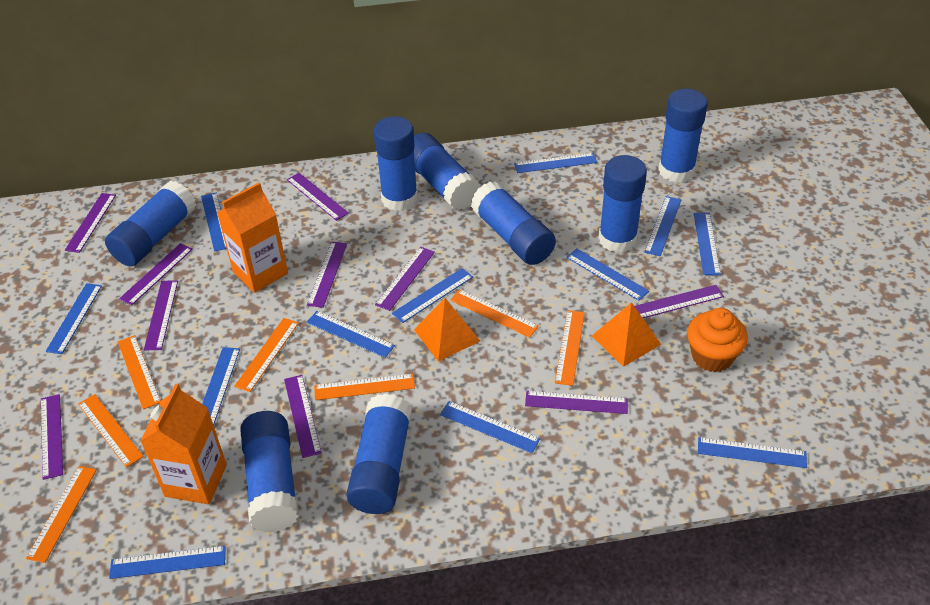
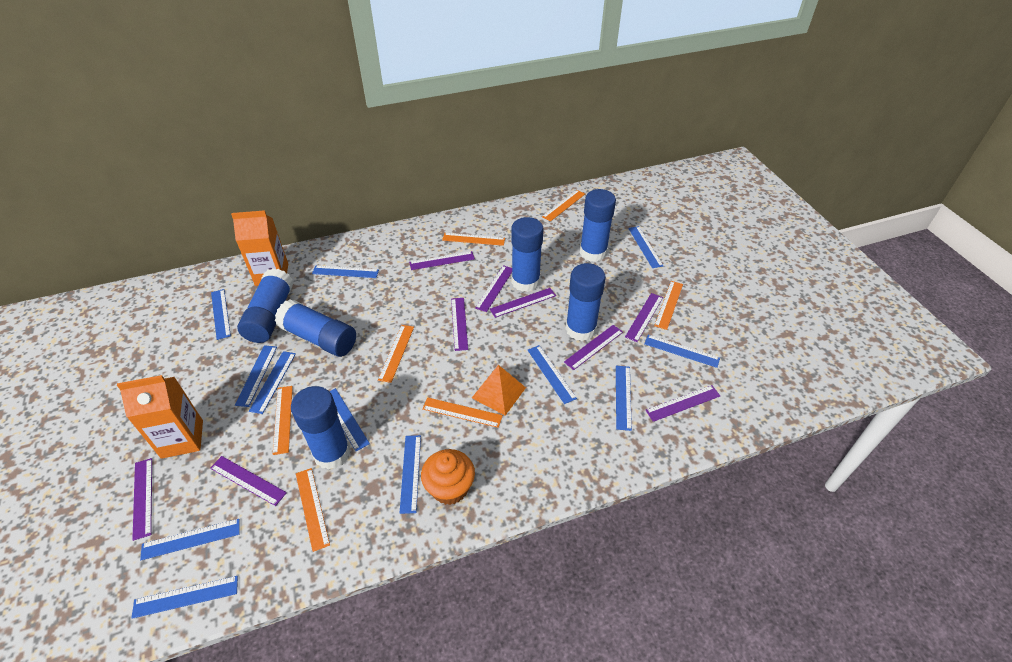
blue glue stick: [105,181,196,266] [240,411,299,533] [346,393,412,514] [374,116,418,211] [414,133,481,210] [471,182,556,265] [598,155,647,253] [658,89,708,183] = 8 -> [237,268,294,343] [275,299,356,357] [291,386,350,470] [511,217,543,292] [566,263,606,341] [580,189,616,262] = 6
orange pyramid: [414,298,480,361] [592,302,662,367] = 2 -> [472,365,526,416] = 1
purple ruler: [41,394,63,480] [65,193,116,253] [119,243,193,305] [144,280,178,350] [284,375,322,458] [287,173,349,221] [307,242,347,308] [375,247,435,311] [525,391,628,414] [635,285,724,318] = 10 -> [132,458,152,541] [210,456,287,506] [409,251,475,270] [451,298,468,351] [475,265,512,312] [490,288,556,318] [564,325,623,370] [625,293,663,342] [645,385,720,422] = 9

